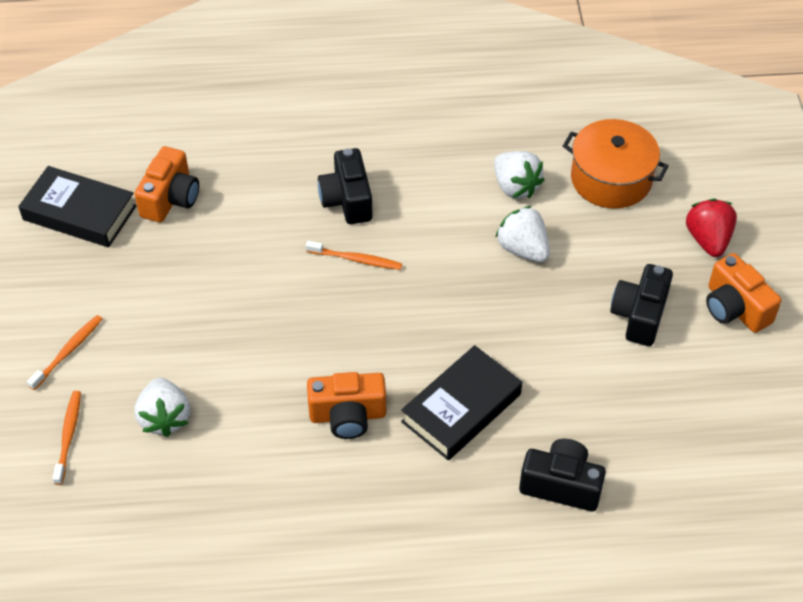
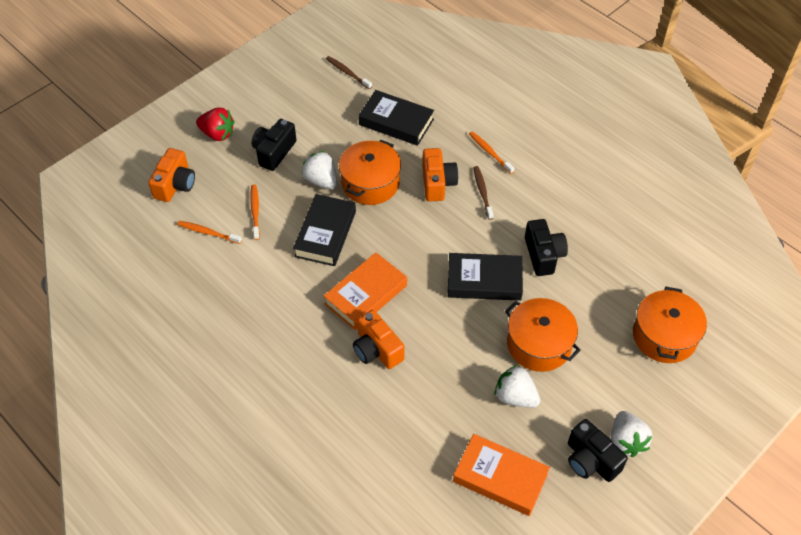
black book: [18,166,137,247] [401,345,522,461] = 2 -> [293,194,356,266] [358,90,434,146] [448,253,523,301] = 3
brown toothbrush: none = 0 -> [326,56,372,89] [473,166,494,220] = 2
orange book: none = 0 -> [324,252,407,330] [453,434,550,516] = 2
orange pot: [563,119,669,209] = 1 -> [339,140,401,205] [505,298,581,372] [633,287,707,363] = 3

